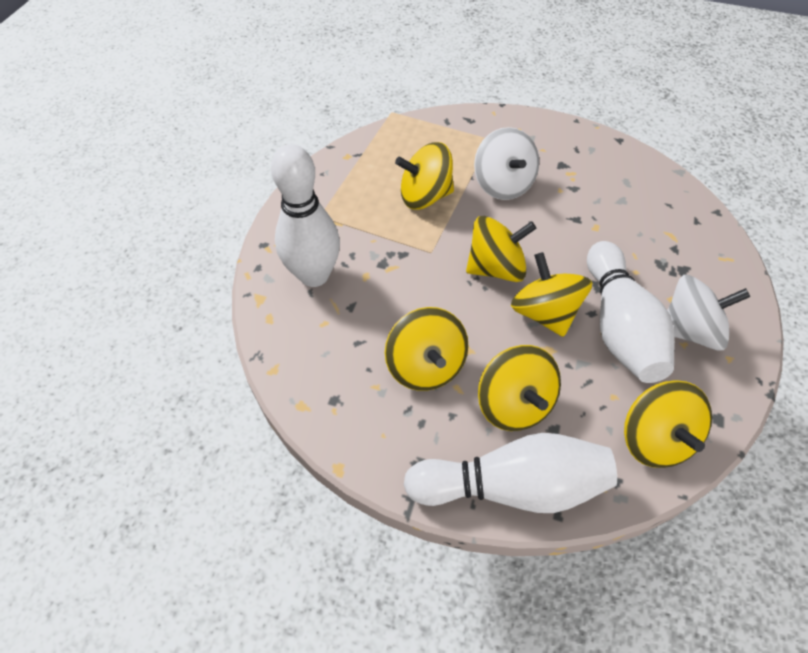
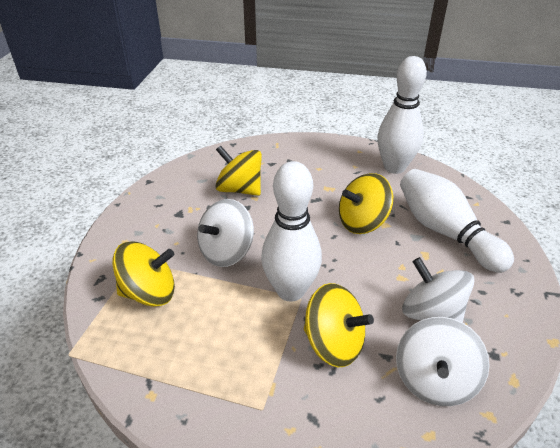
white spinning top: [474,127,539,200] [667,275,751,351] = 2 -> [197,199,254,267] [396,317,490,406] [402,257,474,322] = 3
yellow spinning top: [385,307,469,391] [395,142,454,210] [466,216,537,282] [478,345,561,431] [511,252,592,337] [624,380,712,468] = 6 -> [112,241,175,307] [215,145,262,196] [304,283,374,367] [339,173,393,234] = 4

